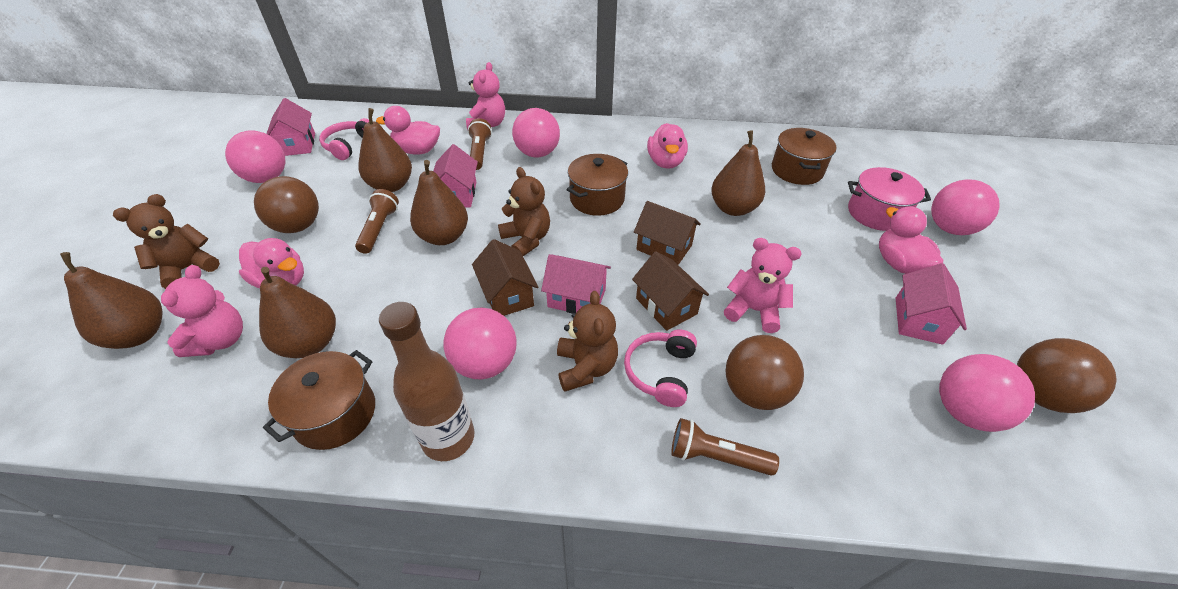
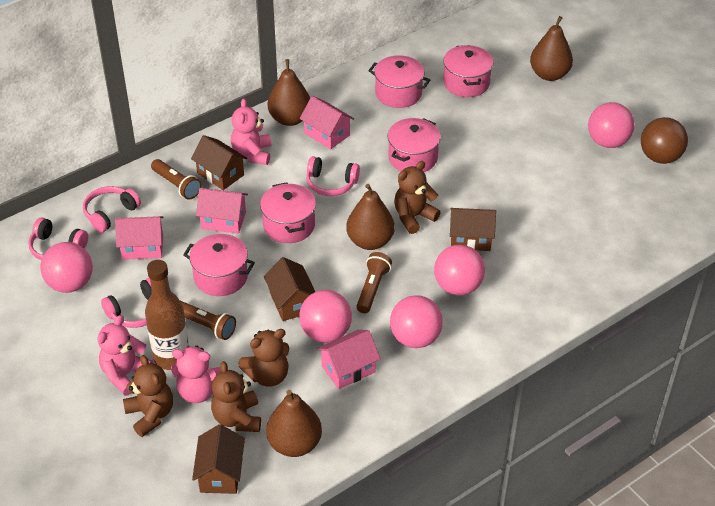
brown ball: [254,176,319,233] [725,335,804,410] [1017,338,1117,413] = 3 -> [641,117,688,164] = 1
brown house: [472,239,538,316] [632,251,709,331] [634,201,701,265] = 3 -> [191,135,247,190] [192,424,245,494] [264,257,315,321] [450,208,496,251] = 4
brown pear: [60,252,163,349] [259,267,336,358] [359,108,412,192] [410,160,468,245] [711,130,765,216] = 5 -> [266,390,322,457] [268,59,310,126] [346,184,395,250] [530,16,573,81] = 4
brown pot: [263,350,375,450] [566,154,628,216] [772,128,836,185] = 3 -> none = 0
brown teddy bear: [113,194,220,289] [498,167,550,256] [557,291,618,392] = 3 -> [123,355,173,437] [211,361,261,432] [238,329,289,387] [394,161,441,234] = 4
pink duck: [239,238,304,288] [376,106,440,155] [647,123,688,169] [879,206,943,274] = 4 -> none = 0
pink headphones: [319,118,369,160] [624,330,697,407] = 2 -> [28,217,88,260] [83,186,141,233] [101,278,152,328] [306,156,360,196] = 4
pink pot: [848,167,931,231] = 1 -> [183,234,255,296] [260,182,316,243] [368,55,430,108] [388,118,441,172] [443,45,493,97] = 5

